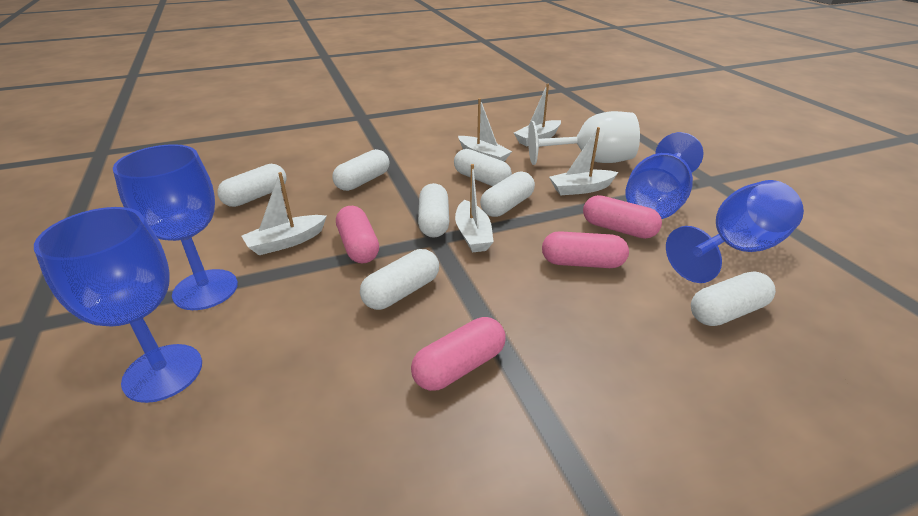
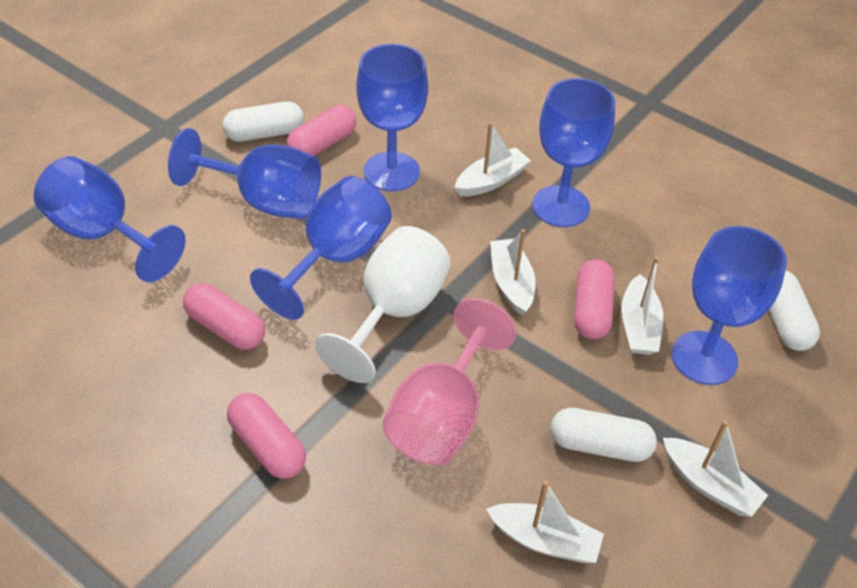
blue goblet: [34,207,202,403] [113,144,238,310] [626,132,703,219] [666,180,804,283] = 4 -> [34,156,186,282] [168,128,321,219] [250,176,392,320] [356,44,428,191] [532,78,615,227] [672,226,787,385] = 6
pink goblet: none = 0 -> [383,298,516,466] = 1
white capsule: [217,164,287,207] [332,149,389,191] [360,249,439,310] [418,183,449,238] [454,149,512,186] [480,171,535,217] [691,271,776,326] = 7 -> [222,101,304,142] [551,408,657,462] [769,270,820,351] = 3

